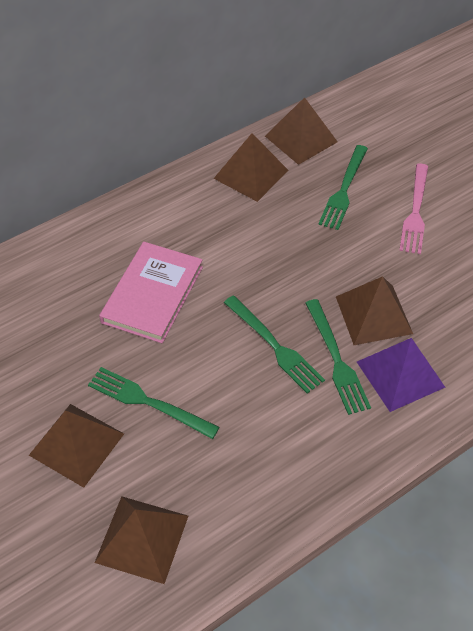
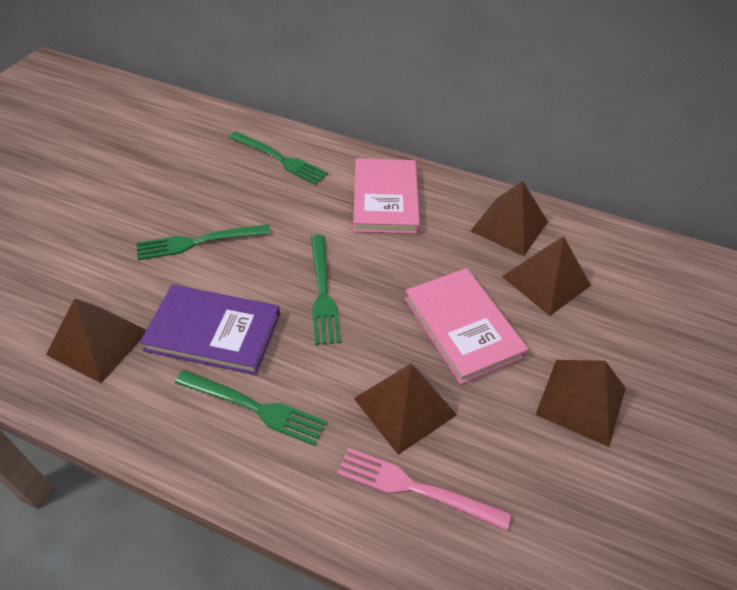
pink book: [99,242,203,343] = 1 -> [353,158,420,234] [404,268,528,385] = 2
purple book: none = 0 -> [140,285,280,375] = 1
purple pyramid: [357,338,445,412] = 1 -> none = 0

